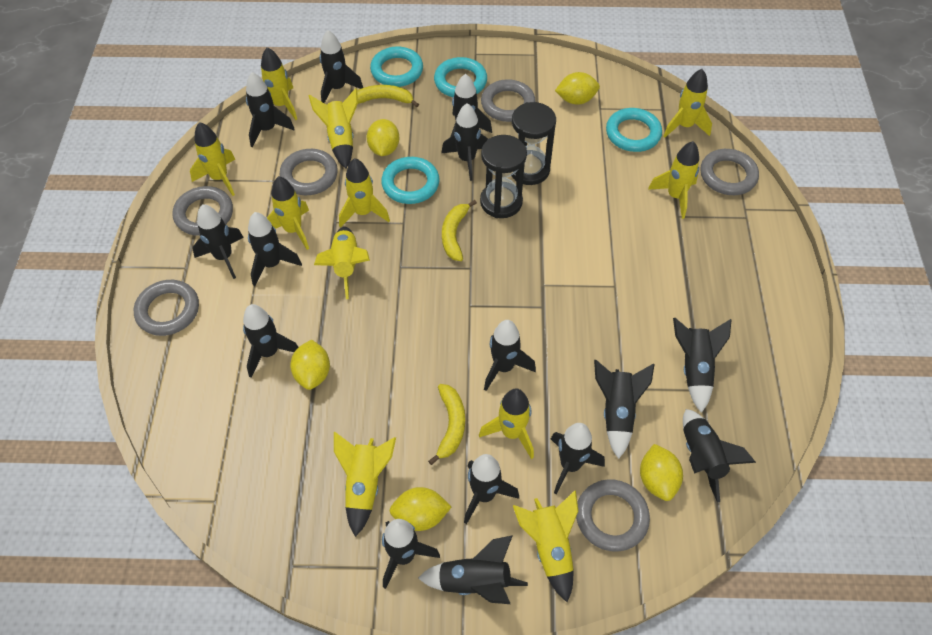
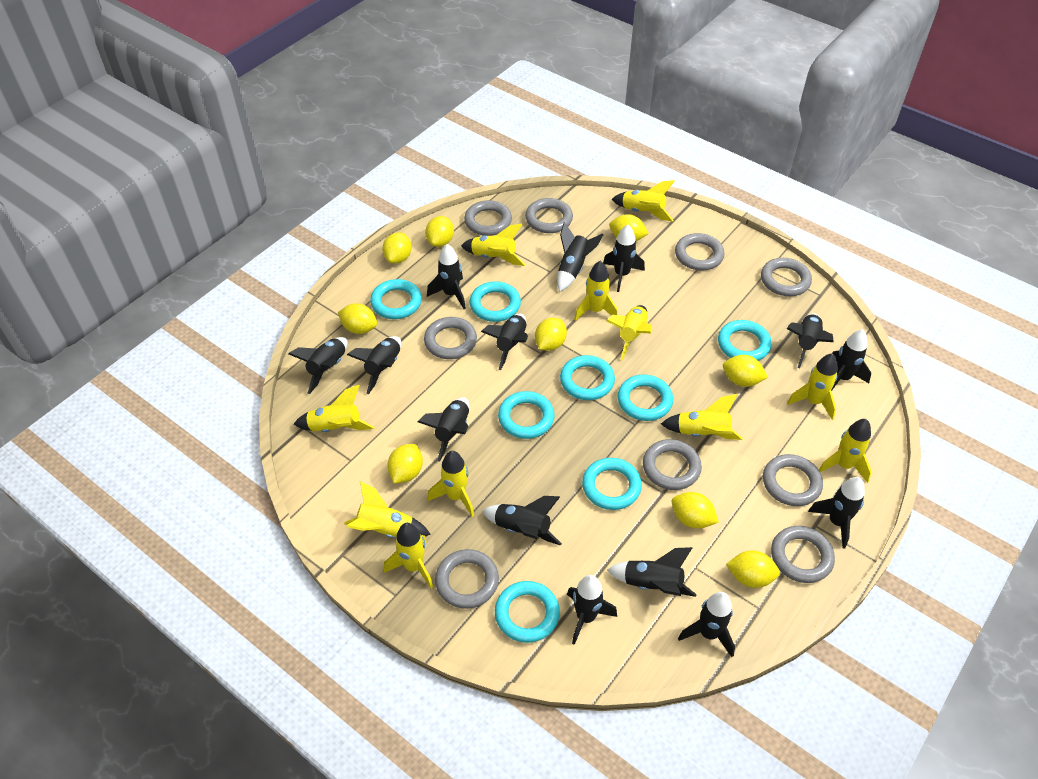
black hourglass: [480,135,527,218] [512,102,556,185] = 2 -> none = 0
black rocket: [192,204,244,279] [243,304,298,378] [246,72,295,147] [248,212,302,286] [320,30,363,103] [382,519,440,589] [418,535,528,604] [441,103,488,181] [451,74,492,136] [464,454,519,524] [484,320,536,391] [551,423,605,495] [594,360,655,459] [673,318,732,413] [683,409,756,503] = 15 -> [288,337,348,394] [347,336,401,394] [418,397,469,462] [427,244,466,309] [481,314,528,370] [482,496,562,545] [557,222,604,292] [567,575,617,645] [603,225,645,292] [607,547,697,597] [678,592,735,657] [787,313,834,368] [808,477,865,548] [831,329,871,391] = 14
grey ring: [134,280,199,336] [173,186,233,236] [280,149,338,195] [481,79,536,122] [576,479,650,552] [700,149,759,195] = 6 -> [424,317,477,359] [435,549,499,609] [464,200,512,236] [525,198,573,233] [643,439,702,490] [675,233,725,270] [761,258,812,296] [763,454,823,506] [771,526,835,583] = 9
turquoise ring: [370,46,423,87] [381,157,440,204] [434,57,487,97] [606,108,662,152] = 4 -> [370,279,422,319] [469,281,521,322] [495,581,560,643] [498,391,555,439] [560,355,615,400] [582,458,642,510] [618,374,673,421] [718,320,772,361] = 8
yellow banana: [357,85,419,107] [428,384,465,465] [442,200,477,261] = 3 -> none = 0
yellow lemon: [290,340,330,390] [367,119,399,156] [389,487,451,531] [555,72,600,105] [640,444,683,501] = 5 -> [338,303,377,334] [382,232,412,264] [387,444,423,483] [425,216,454,247] [535,318,567,351] [609,214,649,241] [672,492,719,529] [723,355,768,387] [726,550,780,588] = 9

